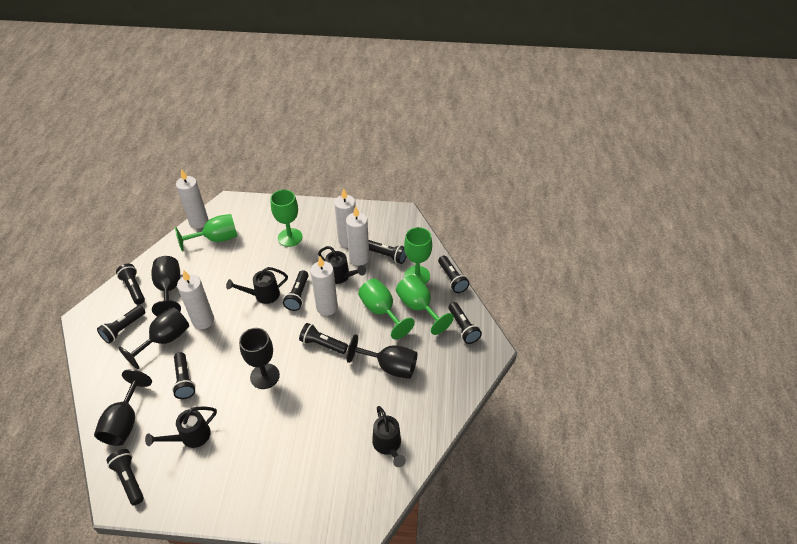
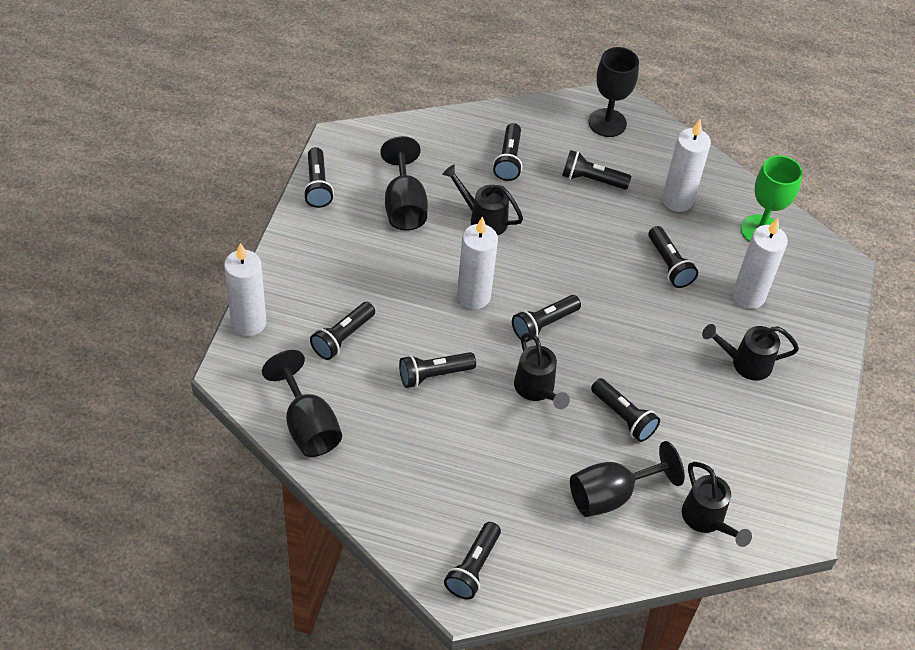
black goblet: [94,369,152,446] [118,307,189,369] [151,256,181,316] [239,328,280,389] [347,334,417,379] = 5 -> [262,350,342,457] [381,136,428,231] [570,441,685,517] [589,47,639,137] = 4
green goblet: [175,214,237,252] [271,189,302,247] [358,279,415,339] [396,275,454,335] [404,227,432,284] = 5 -> [741,155,802,242] = 1
white candle: [176,169,209,229] [177,270,214,329] [310,257,338,316] [334,188,356,248] [346,206,369,266] = 5 -> [224,243,266,336] [457,216,498,309] [662,120,711,212] [732,218,788,309] = 4

